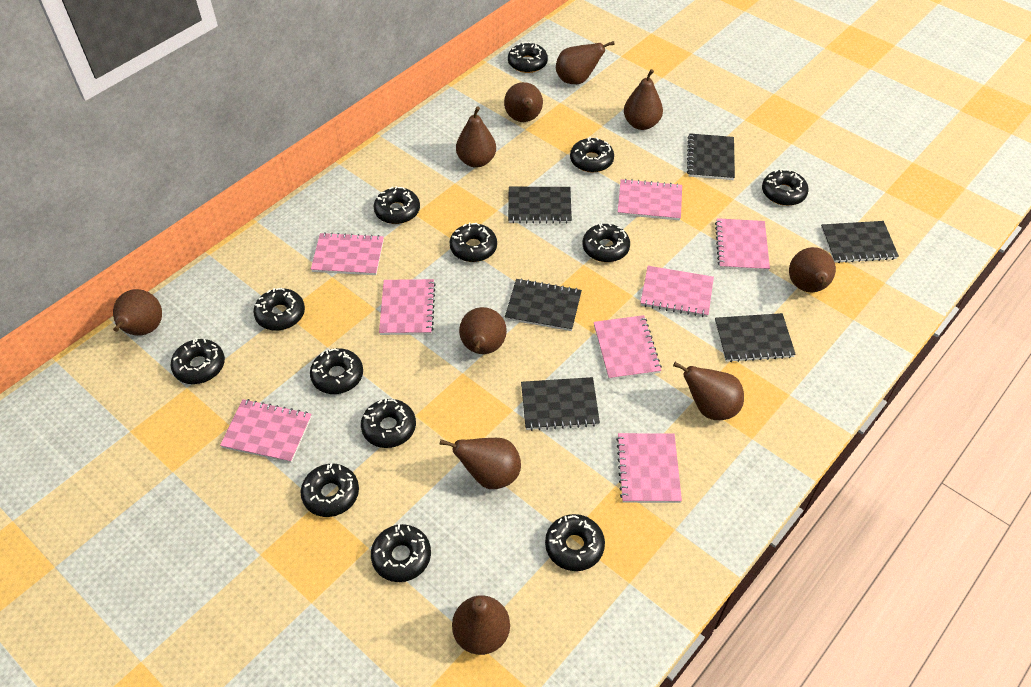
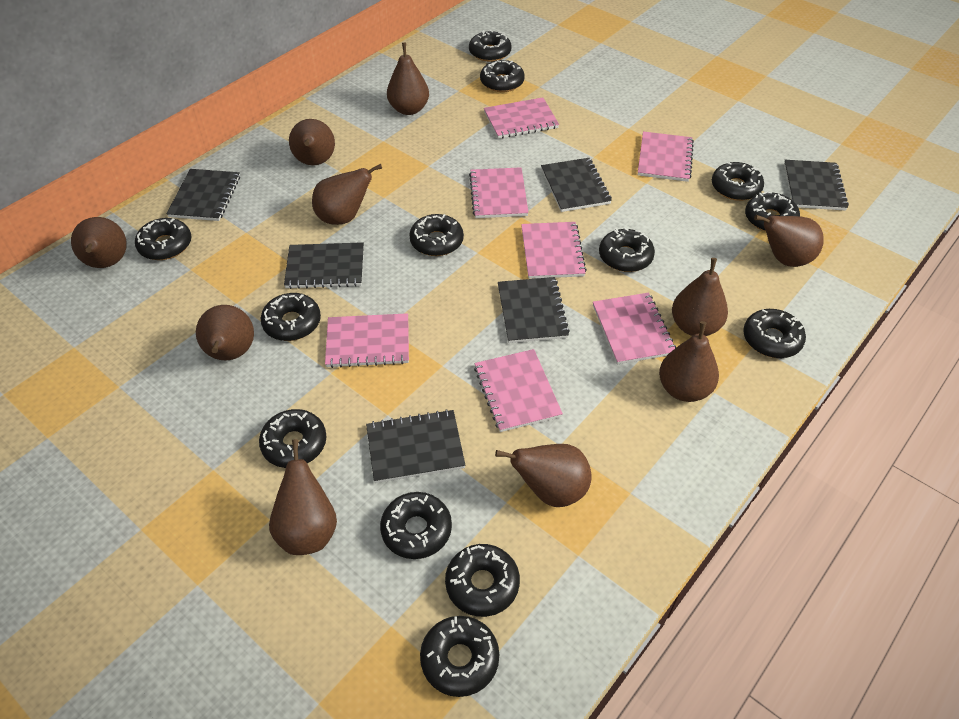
pink notebook: [220,399,312,463] [311,232,384,275] [379,279,436,335] [594,315,662,380] [616,433,682,503] [618,179,682,221] [640,266,714,317] [715,218,770,271] = 8 -> [325,313,409,368] [469,167,529,218] [474,349,563,432] [484,98,559,139] [521,222,587,279] [593,293,676,364] [638,131,694,182] = 7

